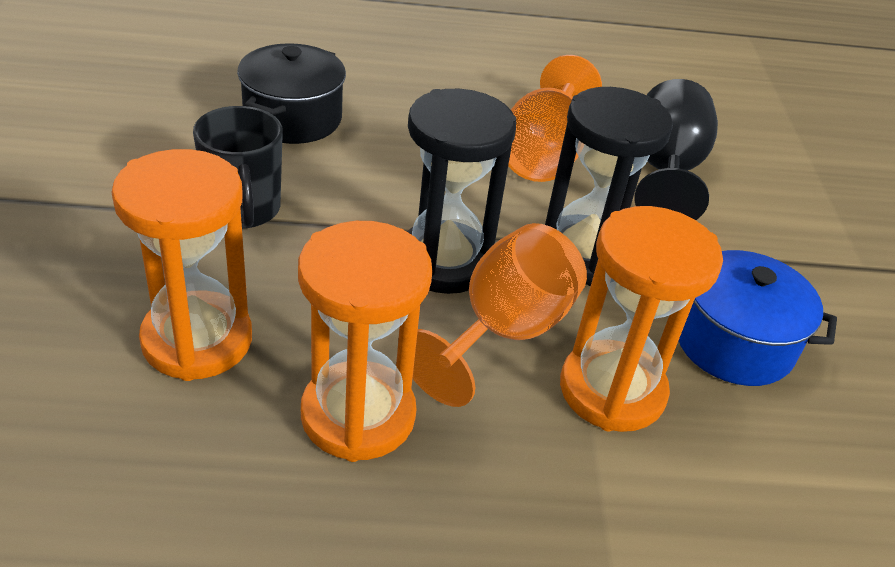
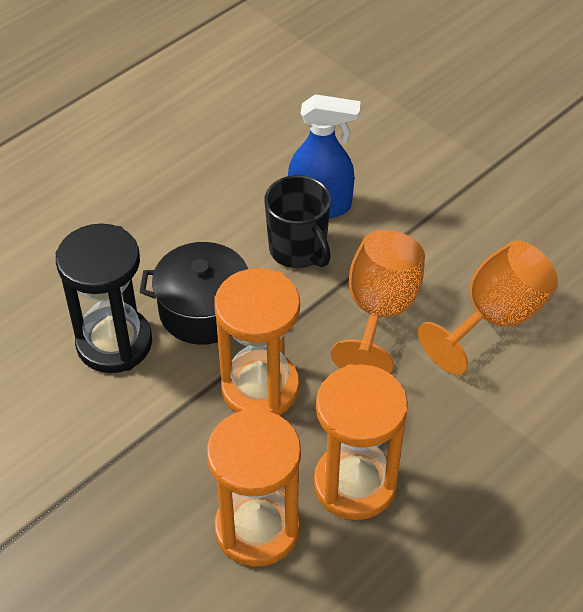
black goblet: [635,79,718,220] = 1 -> none = 0
black hourglass: [407,89,516,294] [545,87,673,286] = 2 -> [56,223,152,373] = 1
blue pot: [679,250,837,386] = 1 -> none = 0
blue spray bottle: none = 0 -> [288,94,361,218] = 1

